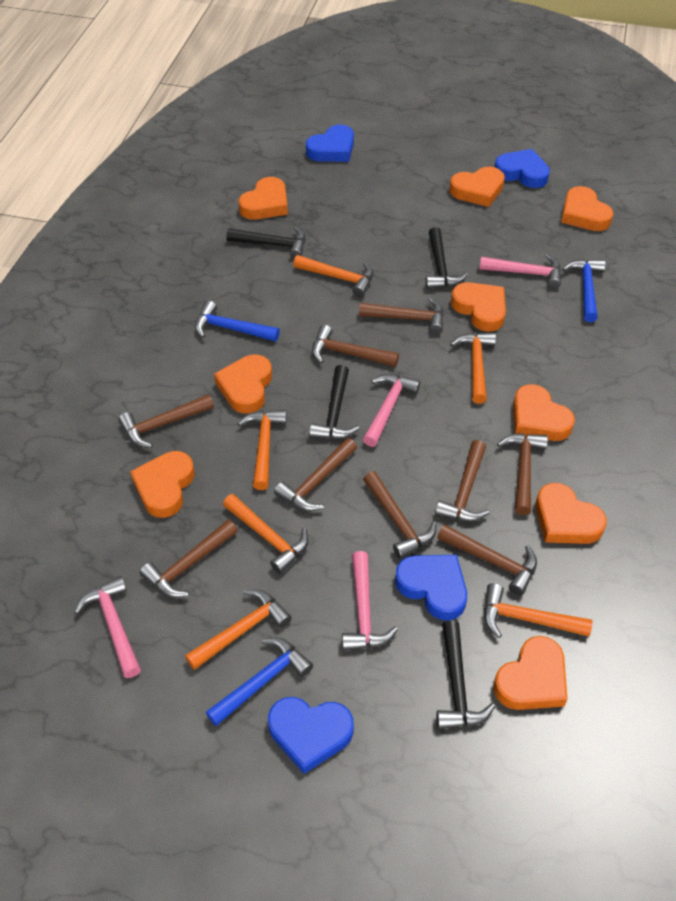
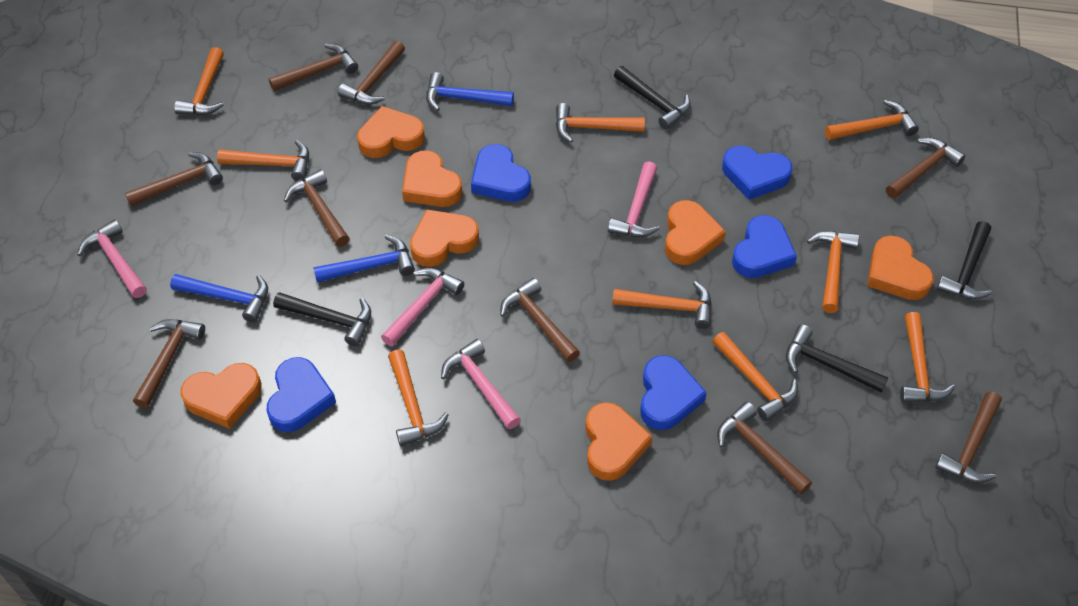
blue heart: [268,697,354,774] [306,125,354,162] [395,555,467,621] [495,149,550,188] = 4 -> [267,357,336,432] [471,144,531,202] [640,355,707,430] [722,146,792,200] [732,215,797,278] = 5
orange hammer: [185,589,292,670] [223,494,309,574] [237,410,287,490] [293,255,373,297] [450,332,496,404] [484,583,592,638] = 6 -> [174,47,224,115] [217,140,309,181] [388,350,449,446] [556,103,645,143] [612,281,712,329] [712,332,798,422] [807,231,859,313] [825,100,919,140] [900,312,955,403] = 9
orange heart: [130,451,195,518] [214,355,272,414] [239,177,288,220] [449,167,505,207] [451,282,506,332] [493,636,568,710] [513,384,575,441] [536,483,607,544] [561,186,613,231] = 9 -> [180,363,262,429] [357,106,425,158] [402,150,462,207] [410,209,479,267] [585,402,652,481] [665,200,726,265] [867,236,934,300] = 7

